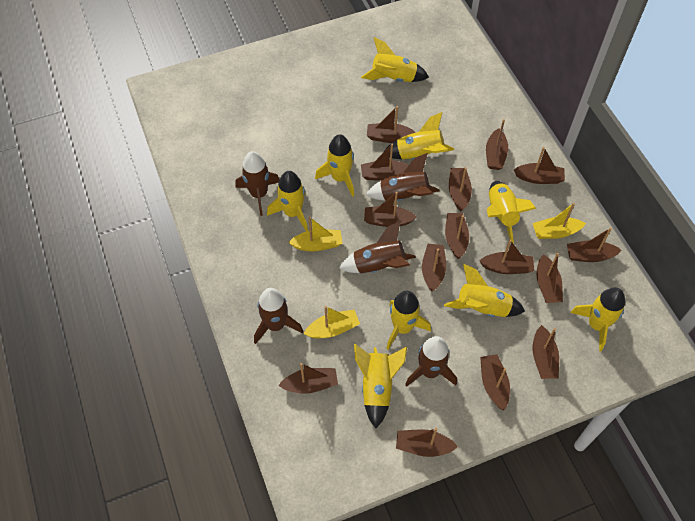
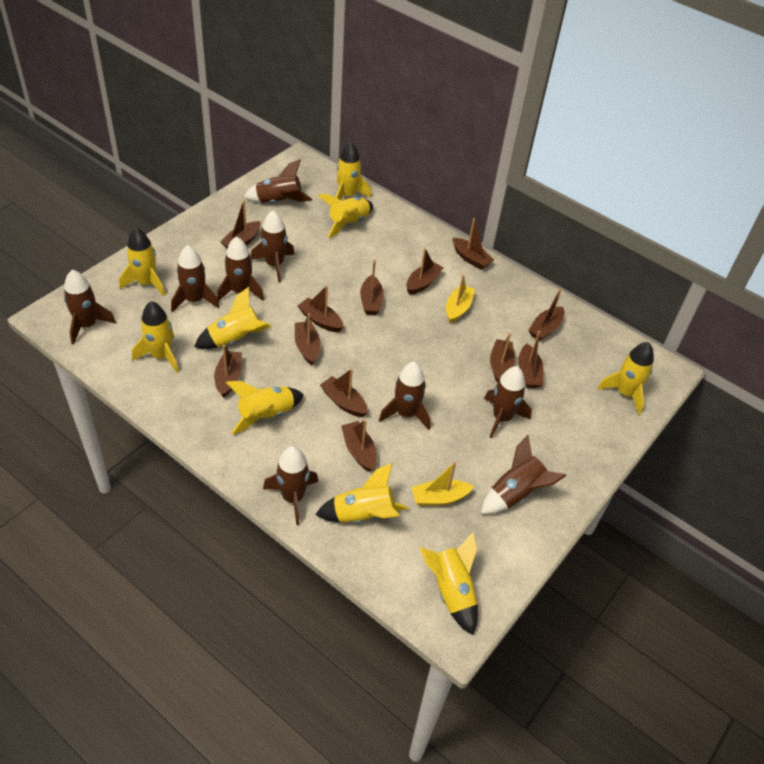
brown boat: [278,363,338,394] [361,144,409,181] [364,192,417,227] [367,106,416,143] [396,428,458,457] [422,244,446,292] [445,213,469,259] [449,167,472,212] [480,240,534,274] [480,354,510,410] [486,119,508,170] [514,147,565,184] [533,325,559,379] [536,253,563,303] [567,228,622,262] = 15 -> [214,345,242,398] [221,200,261,249] [295,314,321,365] [298,285,344,333] [320,369,368,417] [341,420,376,472] [360,259,384,315] [406,248,443,295] [453,218,494,270] [490,333,515,383] [518,331,544,388] [528,288,564,341] = 12
brown rocket: [235,151,279,216] [254,288,303,344] [339,221,416,273] [366,153,440,201] [405,336,457,387] = 5 -> [64,270,116,345] [171,245,219,312] [217,236,264,301] [244,159,312,203] [251,210,295,282] [263,446,318,525] [379,362,430,430] [481,435,566,514] [484,366,532,439] = 9
yellow boat: [288,217,342,251] [304,306,360,338] [533,203,586,239] = 3 -> [411,462,474,506] [446,274,475,323] = 2

